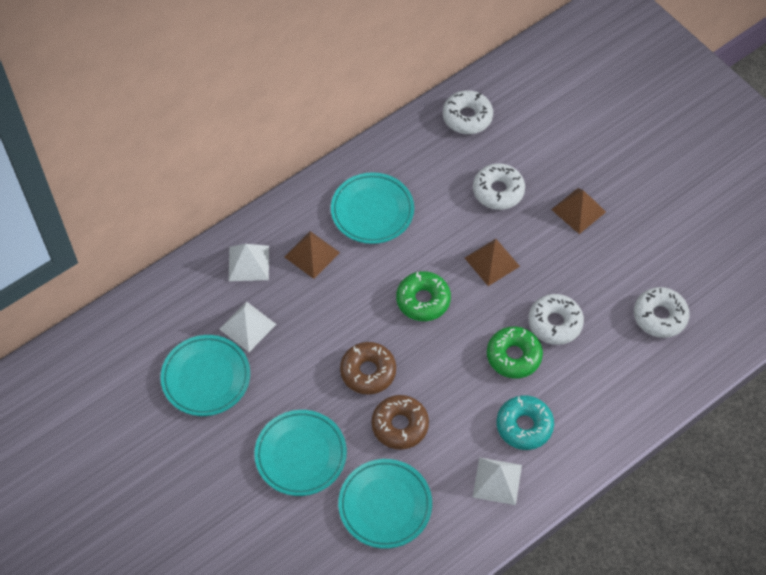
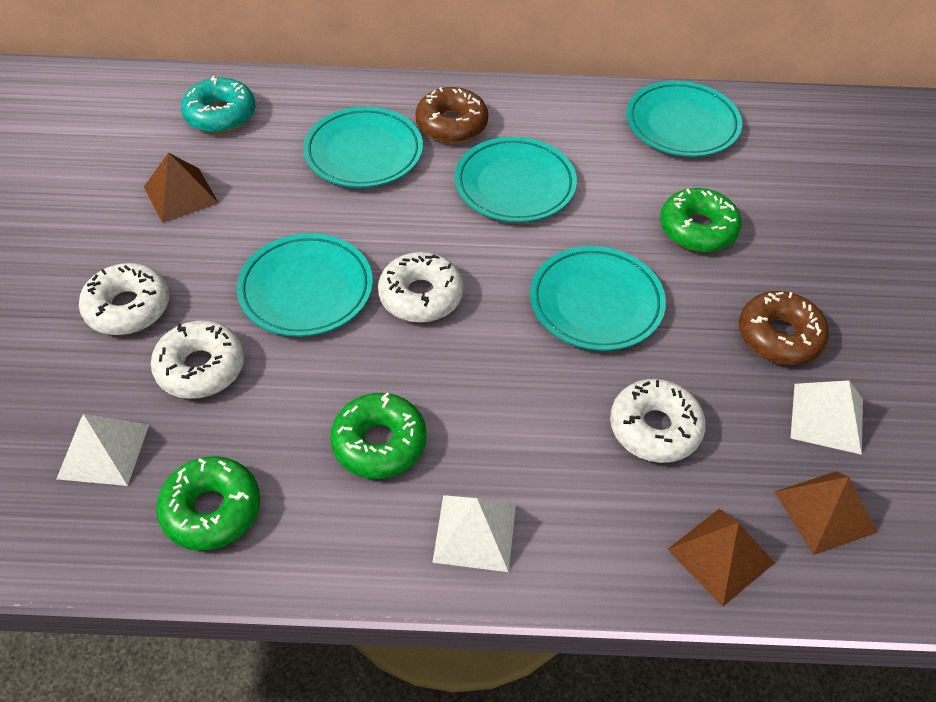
green donut: [396,271,451,321] [487,326,543,379] = 2 -> [156,456,260,551] [330,392,427,479] [660,188,741,252] = 3
turquoise plate: [160,335,250,416] [254,410,347,496] [331,172,414,244] [338,459,432,549] = 4 -> [237,233,373,337] [303,107,423,188] [455,137,577,222] [530,246,666,351] [626,81,742,157] = 5

